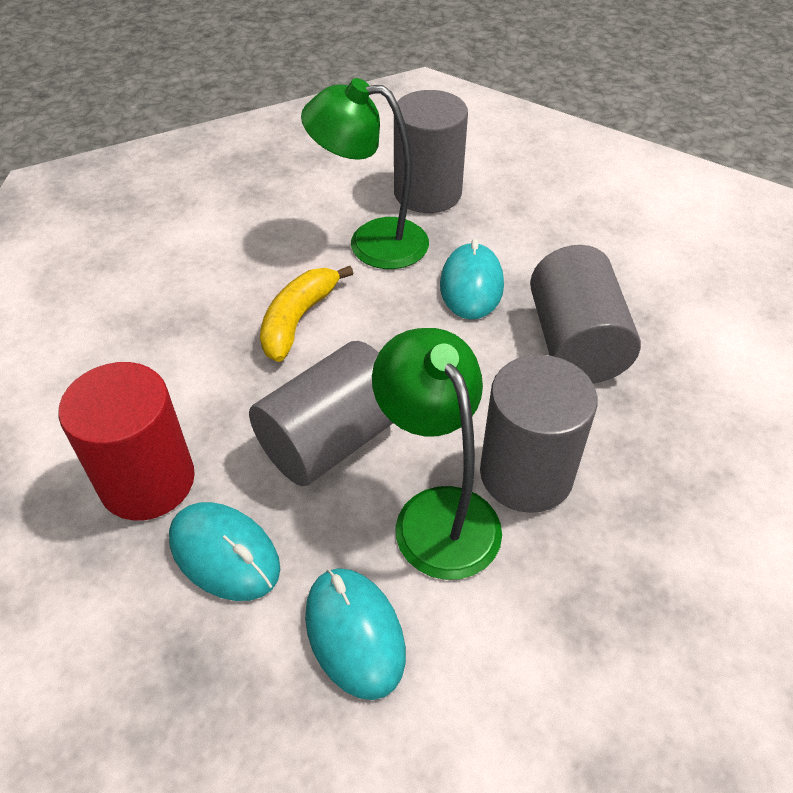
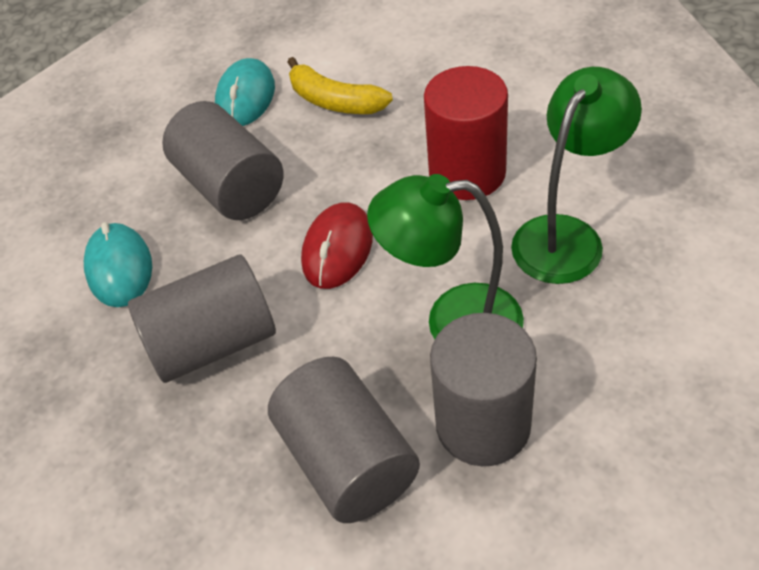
red mouse: none = 0 -> [301,202,373,289] = 1
turquoise mouse: [169,502,280,601] [305,568,406,700] [440,239,504,319] = 3 -> [84,222,152,307] [215,58,275,126] = 2

